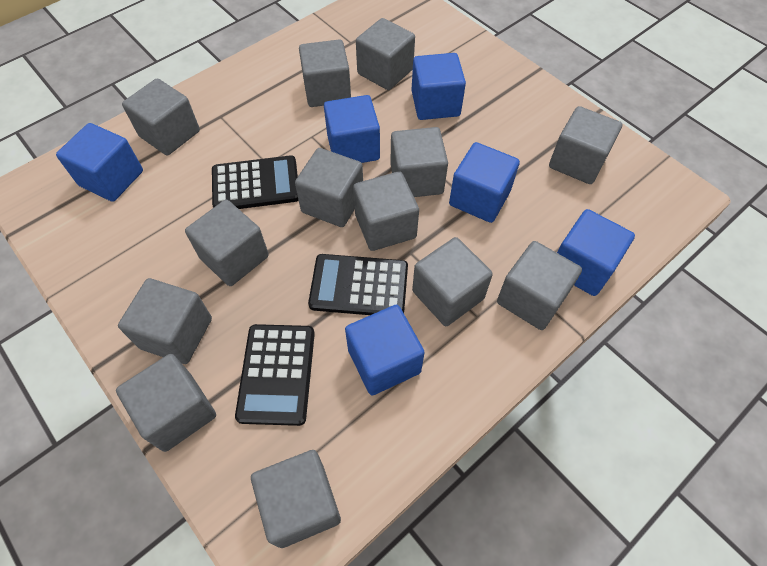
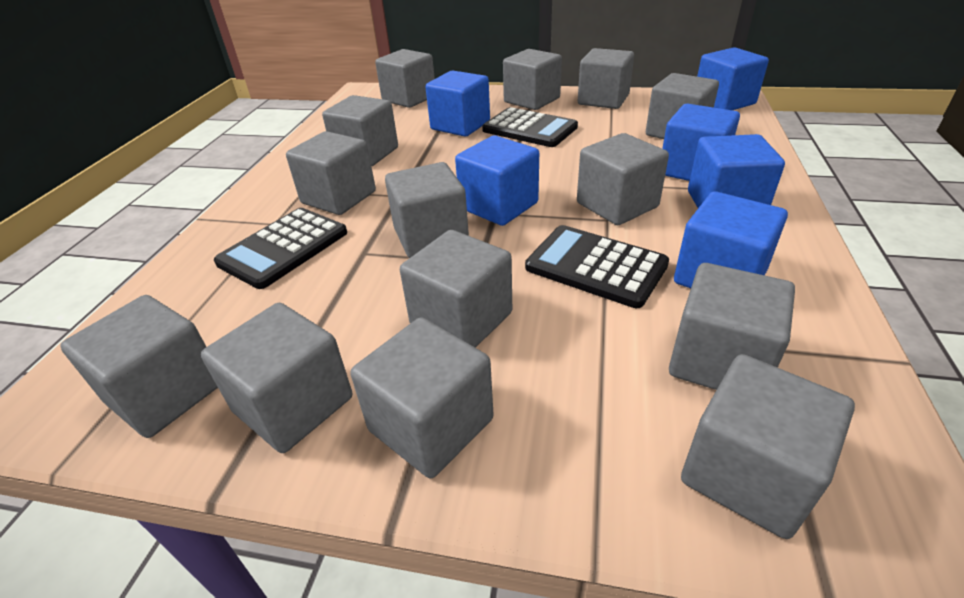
grey cube: [116,354,216,452] [118,278,212,364] [122,78,200,156] [185,200,269,286] [251,450,341,548] [295,148,363,227] [299,39,351,107] [353,171,419,251] [356,18,415,90] [390,127,448,197] [412,237,493,326] [497,241,582,330] [549,106,622,184] = 13 -> [60,295,218,438] [201,303,352,453] [286,131,376,215] [322,95,398,166] [351,317,494,478] [375,49,435,108] [385,162,469,258] [400,230,512,348] [503,49,562,110] [577,133,669,225] [578,48,634,109] [646,73,719,139] [669,263,795,390] [681,354,855,539] = 14

